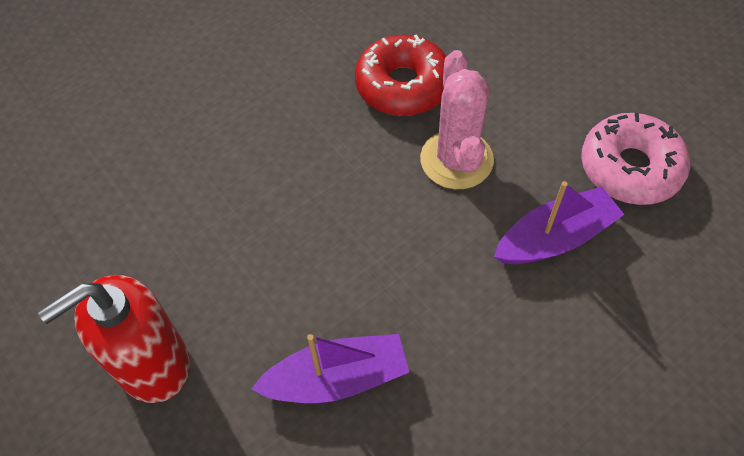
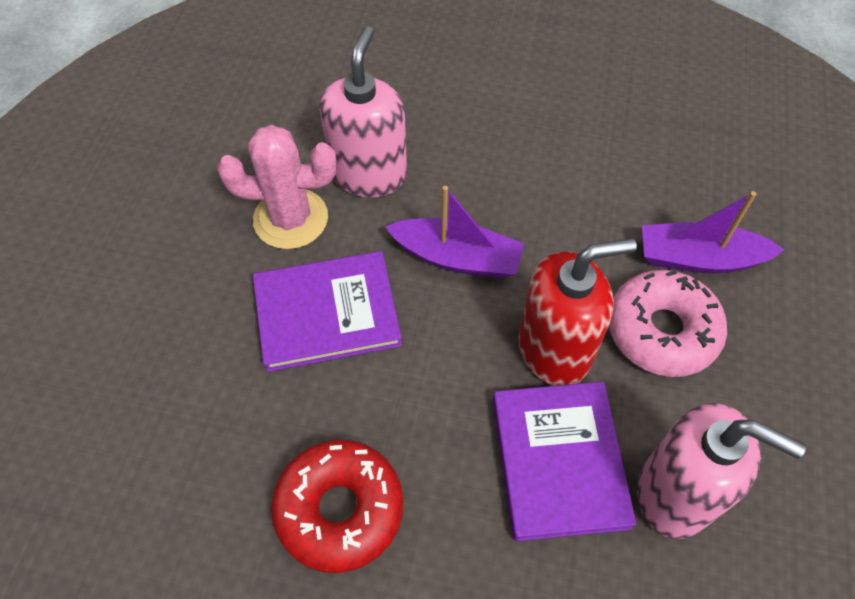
pink soap dispenser: none = 0 -> [319,26,407,198] [637,403,806,539] = 2
purple book: none = 0 -> [253,251,402,372] [493,382,637,541] = 2

